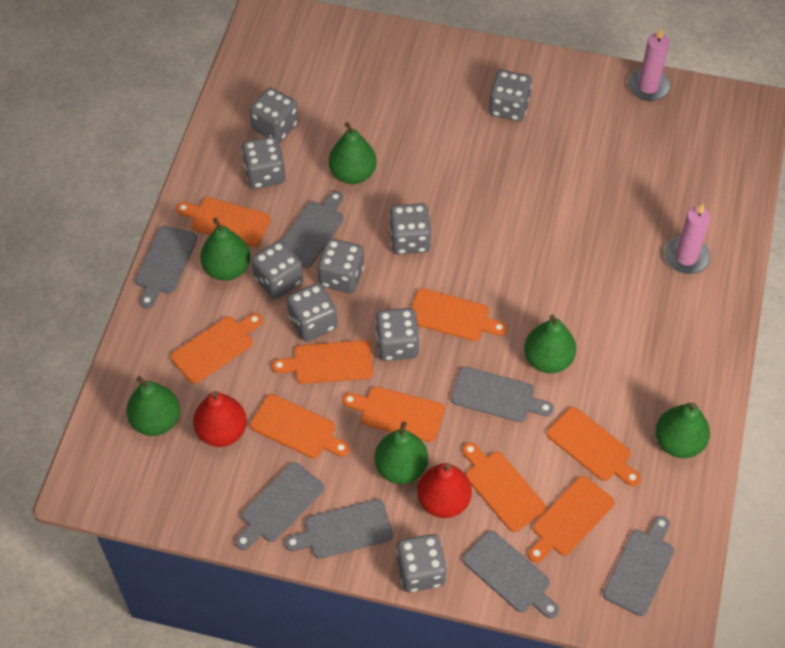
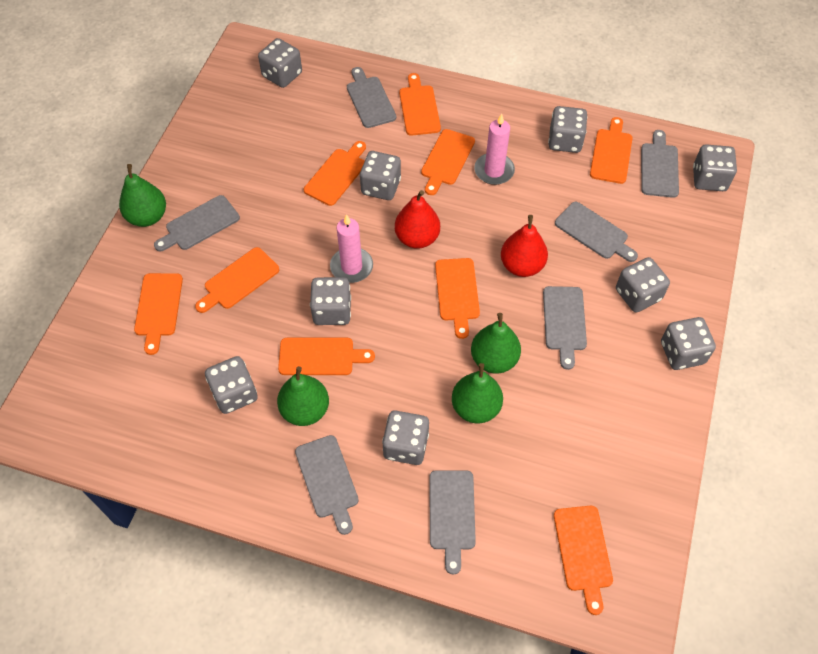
green pear: [127,376,180,436] [200,218,250,281] [329,122,377,184] [374,421,428,484] [524,314,576,373] [655,403,710,458] = 6 -> [119,164,166,227] [277,366,329,426] [452,363,503,423] [471,313,521,374] = 4

